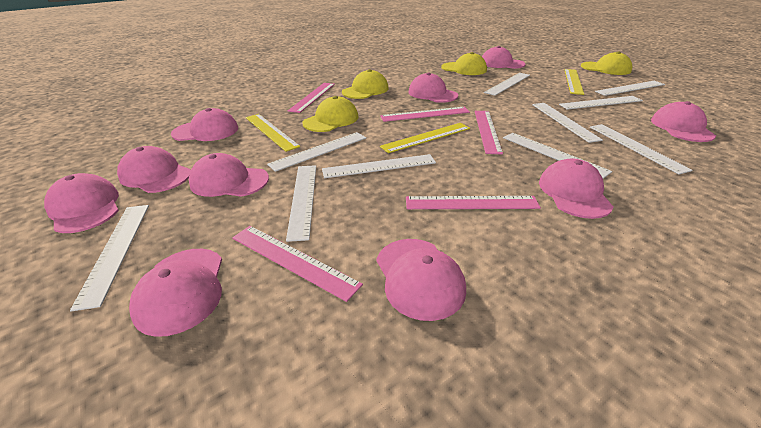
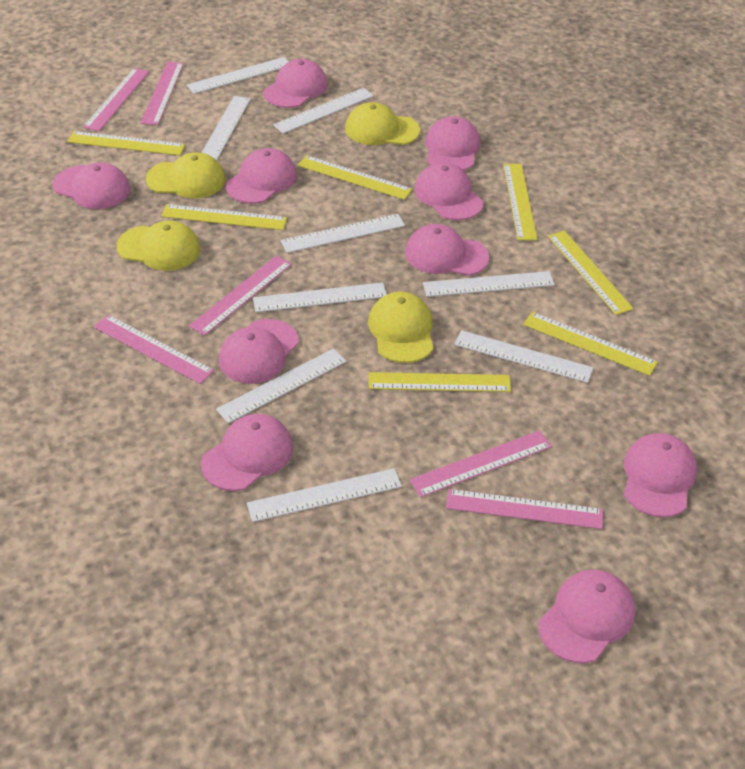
pink ruler: [232,226,363,302] [288,83,335,113] [380,107,470,122] [406,196,541,209] [475,111,503,155] = 5 -> [83,68,149,131] [94,315,214,384] [141,61,184,125] [189,256,292,336] [409,431,552,497] [446,489,603,529] = 6
white ruler: [70,205,149,311] [267,132,366,172] [286,165,316,242] [322,154,436,178] [484,73,530,96] [503,133,612,179] [532,103,603,143] [559,96,643,110] [590,124,693,175] [595,81,665,96] = 10 -> [187,57,289,94] [201,96,251,160] [216,348,346,423] [247,468,402,522] [253,282,387,312] [273,88,374,134] [281,214,405,253] [423,271,555,297] [454,330,593,383] = 9
yellow ruler: [246,114,300,152] [380,123,470,153] [564,69,584,95] = 3 -> [67,131,185,155] [161,204,287,230] [298,155,413,200] [369,372,511,392] [503,164,538,240] [523,312,658,376] [548,231,634,315] = 7

